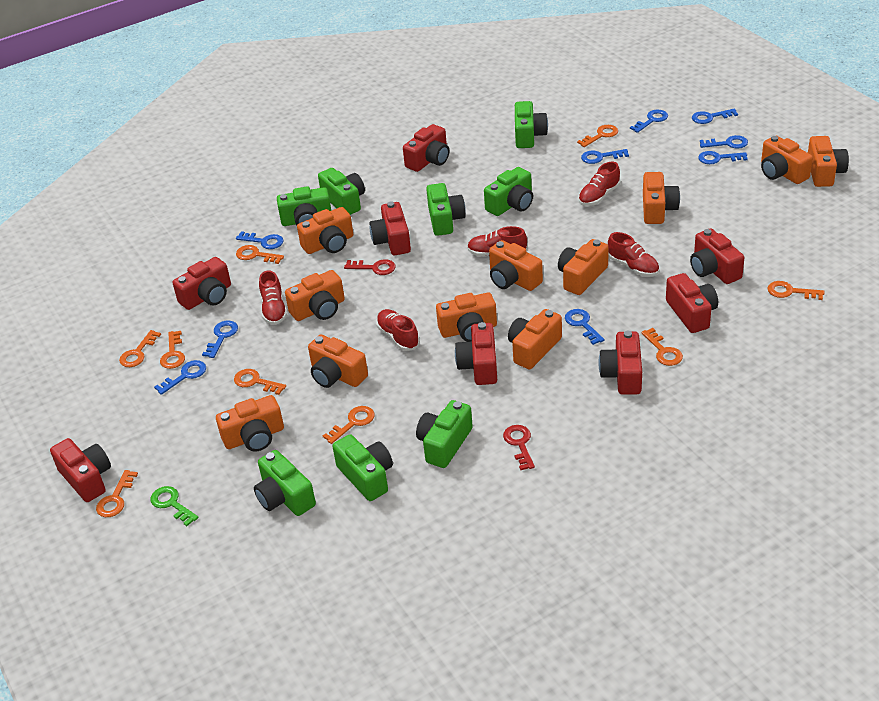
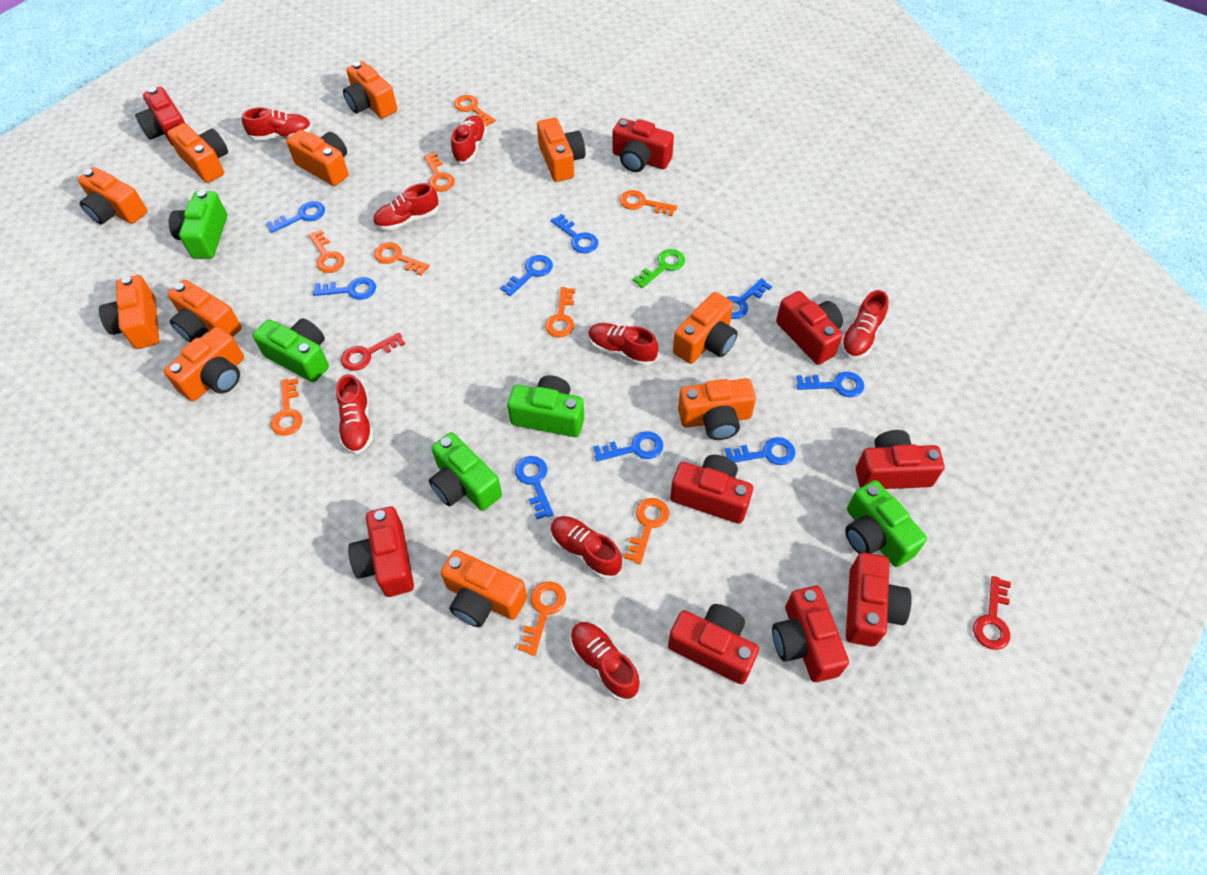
green camera: [254,450,316,516] [277,186,331,226] [318,168,365,215] [332,434,393,501] [416,400,473,468] [426,183,466,236] [484,167,533,216] [515,101,548,148] = 8 -> [169,190,227,259] [253,318,329,382] [429,432,502,511] [507,375,584,437] [845,480,927,567] = 5
red camera: [50,438,111,502] [173,257,231,310] [369,202,411,255] [403,124,449,172] [455,322,497,385] [599,331,642,395] [666,273,718,333] [690,228,744,284] = 8 -> [135,87,185,147] [348,506,414,597] [613,118,674,172] [668,604,759,684] [670,455,753,524] [772,586,849,682] [776,291,843,365] [846,552,912,647] [856,430,944,489] = 9
red shoe: [259,270,287,325] [376,309,420,351] [467,226,527,256] [578,162,620,206] [608,232,659,276] = 5 -> [242,107,312,141] [336,374,373,454] [373,183,439,231] [451,115,487,164] [550,516,622,579] [570,622,640,701] [588,323,659,366] [840,290,888,359] = 8

